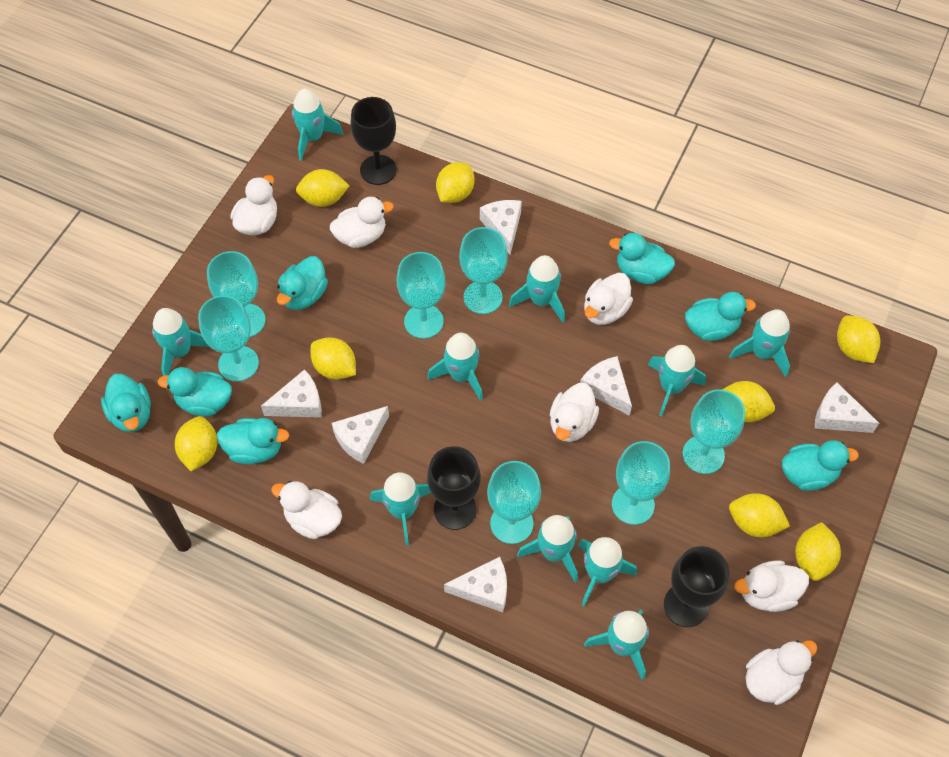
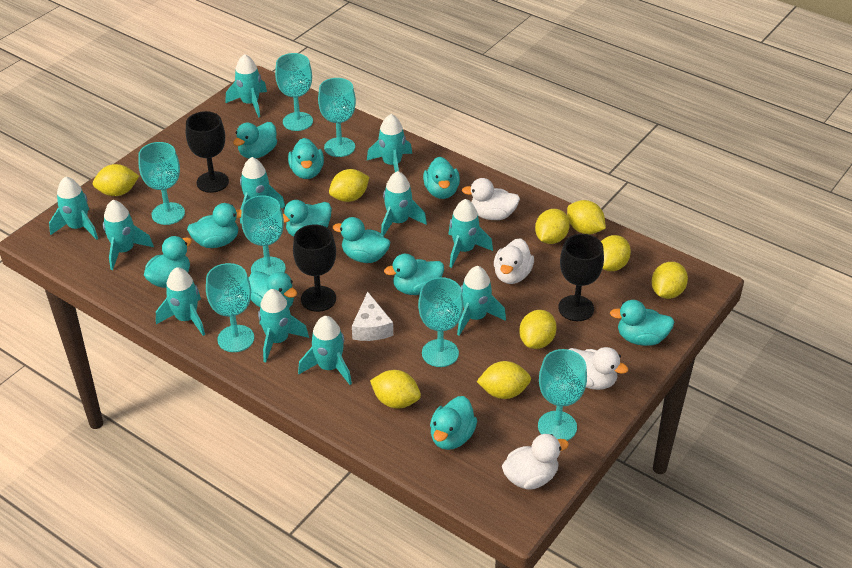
turquoise duck: [101,374,151,432] [158,367,232,416] [217,418,289,464] [277,256,328,310] [609,233,675,284] [685,292,756,341] [782,440,859,491] = 7 -> [144,236,192,288] [187,203,242,248] [233,122,277,159] [249,271,297,308] [283,200,332,237] [288,138,324,179] [333,217,390,263] [384,254,444,295] [423,157,460,199] [430,396,477,450] [610,300,674,346] = 11
turquoise rocket: [152,308,209,376] [292,89,343,161] [370,472,431,546] [427,333,483,401] [509,255,565,322] [517,515,578,582] [578,537,637,606] [584,610,649,680] [648,345,706,416] [729,309,790,377] = 10 -> [49,176,98,240] [103,200,154,270] [156,267,205,336] [225,54,267,117] [240,157,285,223] [258,289,309,362] [298,316,352,385] [367,114,412,172] [381,171,427,236] [449,199,493,268] [457,266,506,336] = 11
white cheese: [261,369,322,418] [332,406,389,464] [444,557,507,612] [480,200,522,254] [580,356,632,416] [815,382,879,433] = 6 -> [352,292,393,341] = 1
white duck: [231,175,277,235] [271,481,342,539] [330,197,394,248] [550,383,599,442] [584,273,633,325] [734,560,809,612] [746,640,817,705] = 7 -> [462,178,520,220] [494,238,534,284] [502,434,569,489] [568,347,628,390] = 4
yellow lemon: [175,416,218,471] [296,169,349,207] [310,337,356,380] [436,162,475,203] [722,381,775,422] [729,493,790,537] [795,522,841,581] [837,315,880,363] = 8 -> [93,164,139,196] [329,169,369,202] [370,370,421,409] [476,361,531,399] [519,310,557,349] [535,209,570,244] [567,200,606,234] [601,235,631,271] [651,262,688,299] = 9

